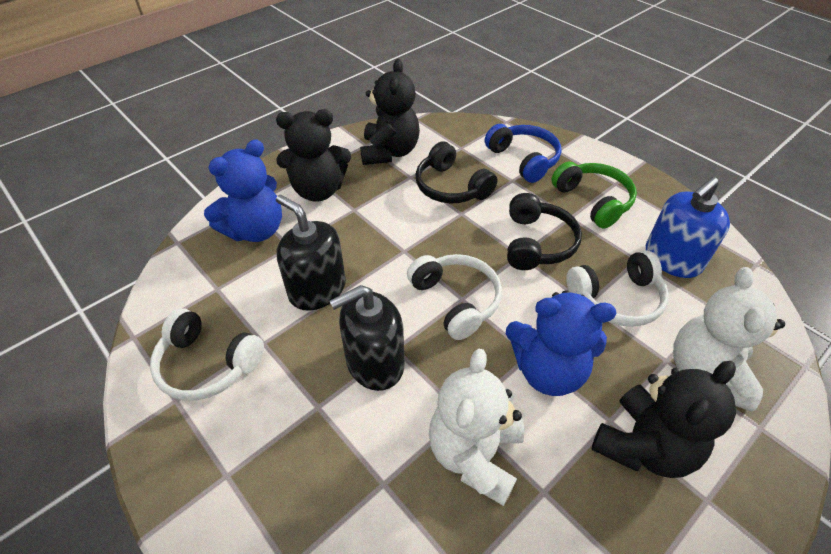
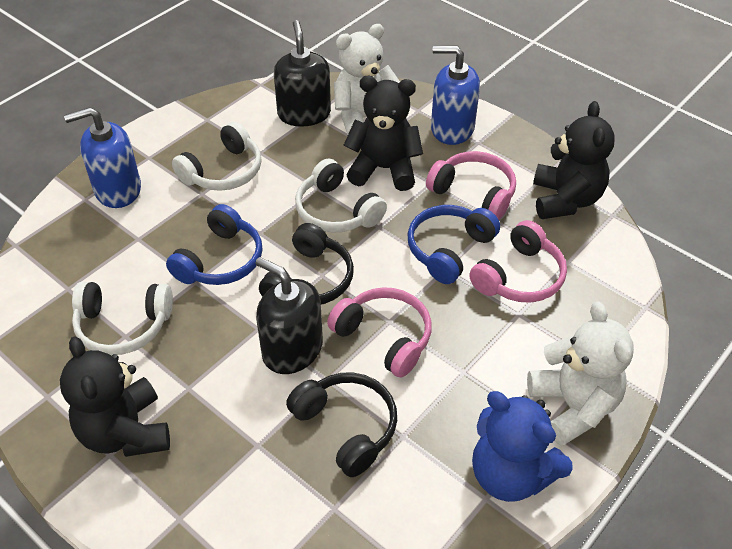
blue headphones: [485,124,562,183] = 1 -> [166,204,262,285] [408,205,500,284] = 2
blue soap dispenser: [646,177,730,278] = 1 -> [64,107,141,208] [431,46,480,145] = 2
blue teddy bear: [204,139,282,242] [506,290,616,396] = 2 -> [472,391,573,502] = 1
green headphones: [551,162,637,228] = 1 -> none = 0
pink headphones: none = 0 -> [327,287,432,378] [426,151,516,220] [469,220,567,303] = 3

